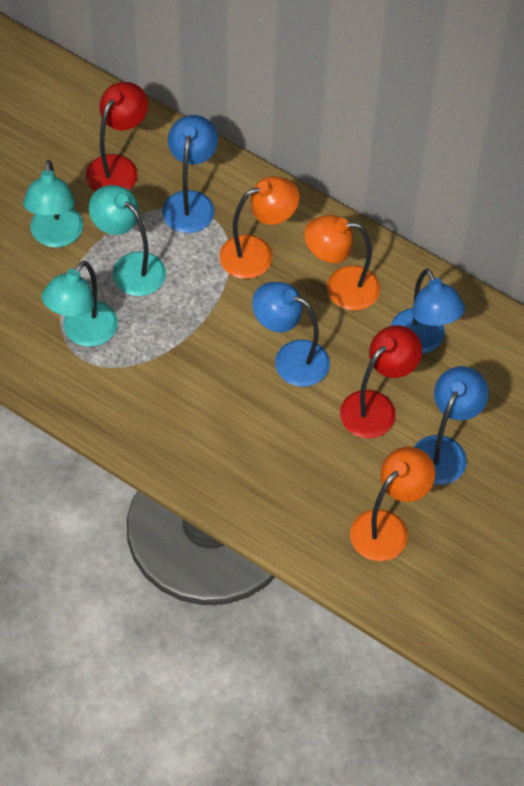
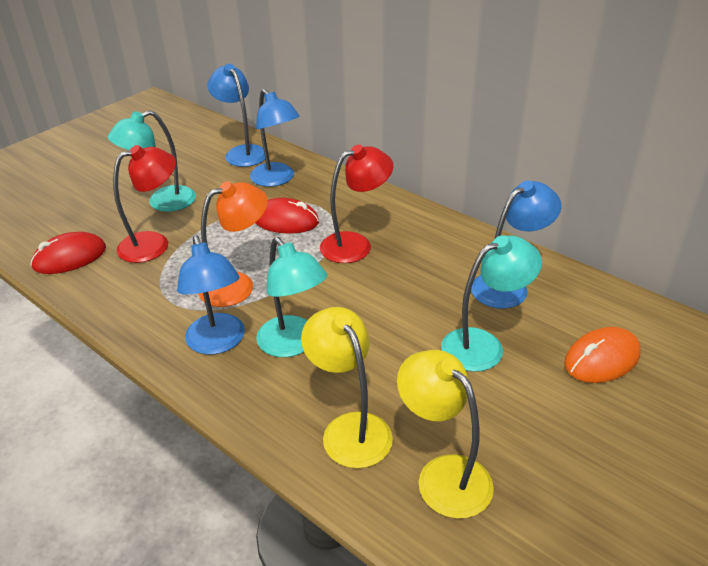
orange lamp: [219,176,299,279] [304,215,380,311] [350,447,435,561] = 3 -> [198,181,268,307] = 1
orange mouse: none = 0 -> [564,327,641,383] = 1
red mouse: none = 0 -> [30,232,106,274] [256,198,319,234] = 2
yellow lamp: none = 0 -> [301,307,393,468] [397,350,494,519] = 2

